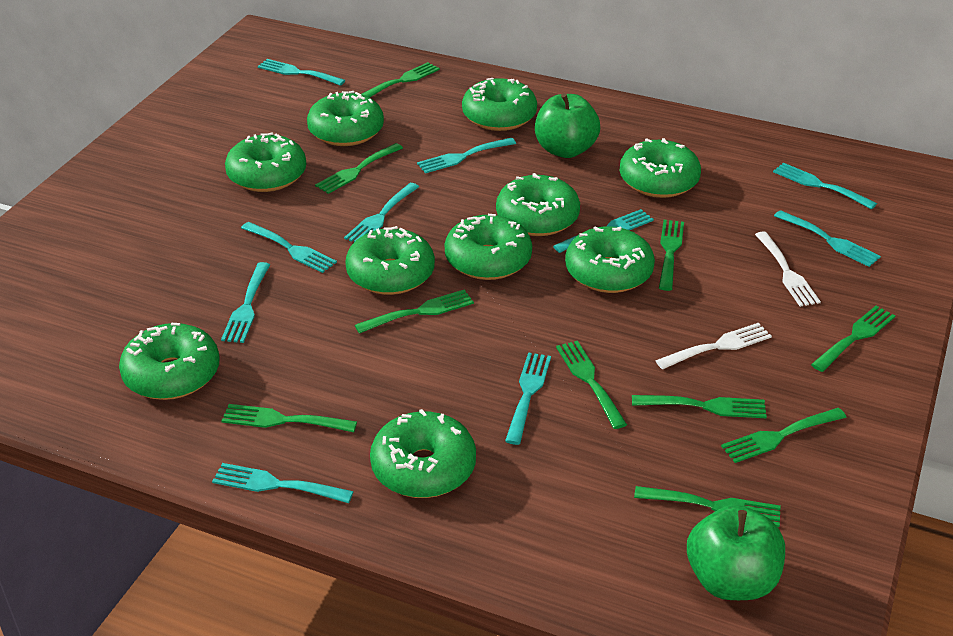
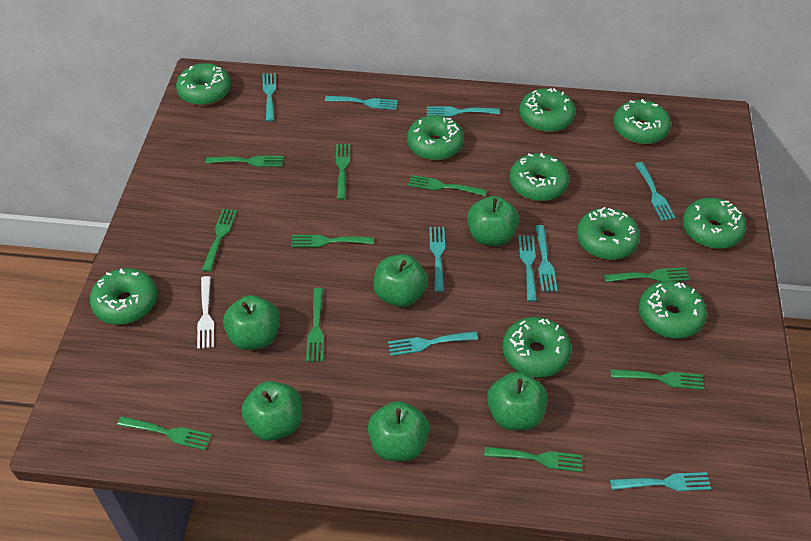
green apple: [535,93,600,158] [687,505,785,600] = 2 -> [223,295,280,350] [241,381,302,441] [368,401,429,461] [373,254,428,307] [467,196,519,246] [487,372,547,430] = 6
turquoise fork: [212,463,354,503] [221,262,270,343] [241,222,337,273] [258,59,345,86] [344,183,419,242] [417,138,516,173] [505,352,551,445] [553,209,654,253] [773,163,877,209] [774,210,881,267] = 10 -> [263,73,276,122] [325,96,398,110] [388,331,478,356] [427,106,500,117] [429,227,445,292] [518,236,537,302] [535,225,558,292] [610,472,711,491] [635,162,676,221] = 9
white fork: [655,323,772,369] [755,231,821,307] = 2 -> [197,276,214,349] = 1

